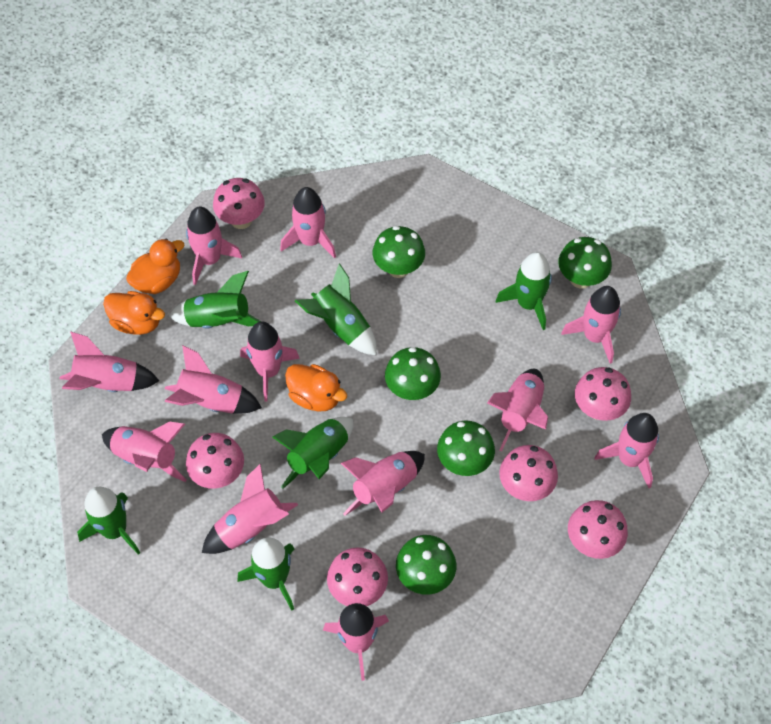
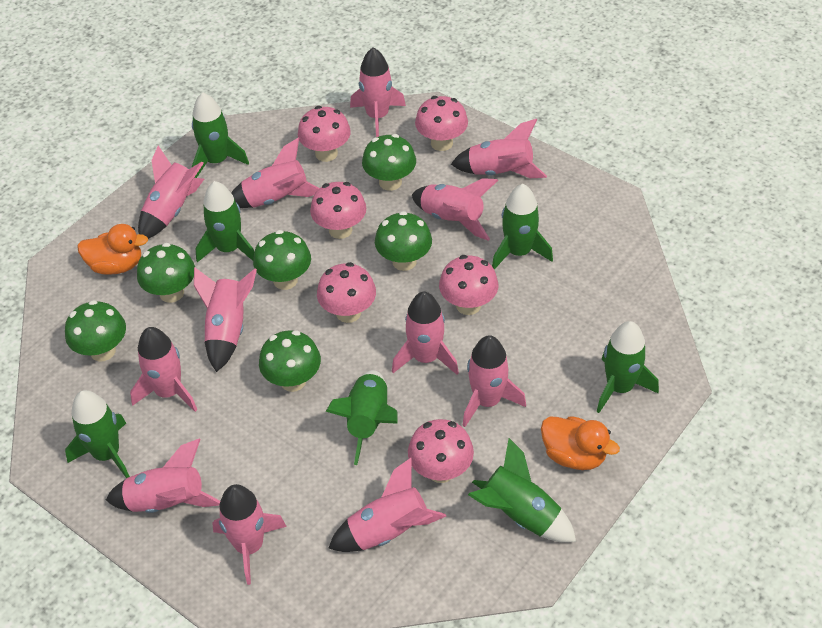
green mushroom: [373,226,425,278] [385,347,441,400] [396,535,456,595] [437,421,495,476] [558,237,612,289] = 5 -> [65,300,126,362] [137,243,195,303] [253,230,311,290] [259,330,321,392] [362,134,416,191] [375,211,432,271] = 6
green rocket: [77,487,140,555] [169,271,261,328] [237,537,294,611] [272,417,353,489] [295,263,377,356] [496,252,552,330] = 6 -> [65,390,130,478] [192,93,249,178] [196,181,254,263] [326,370,398,465] [468,438,576,543] [492,184,553,270] [597,321,659,413] = 7
orange duck: [103,291,165,335] [126,239,184,294] [285,364,347,412] = 3 -> [77,224,148,275] [541,416,620,470] = 2

